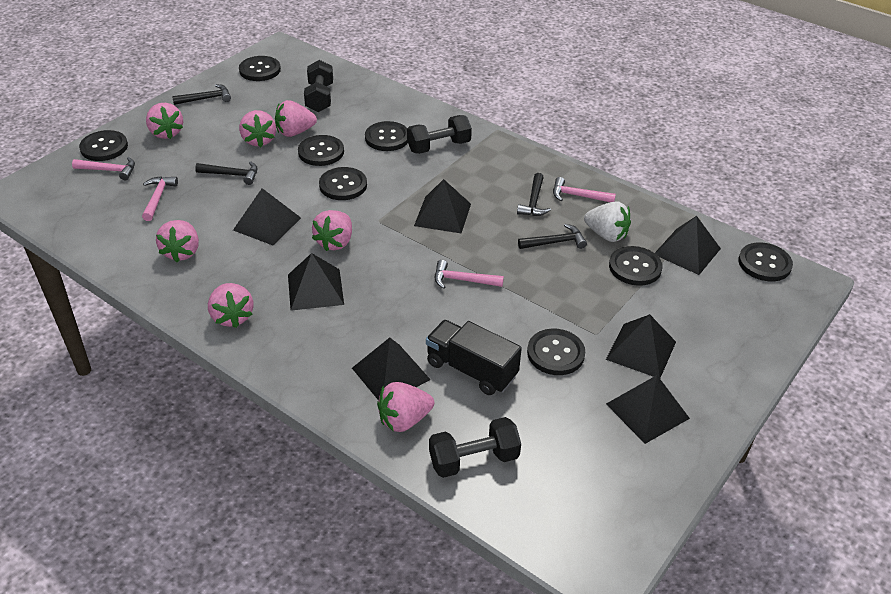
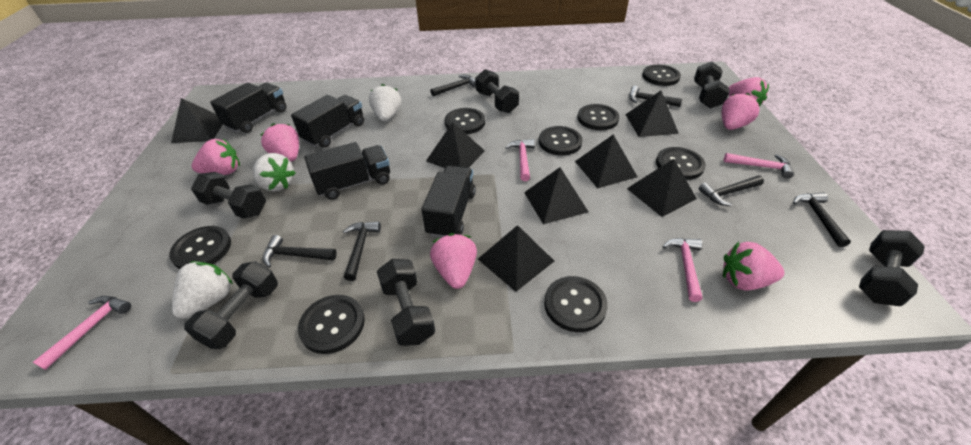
black dumbbell: [304,60,333,112] [407,115,472,154] [429,417,521,478] = 3 -> [184,261,278,349] [191,172,266,219] [377,259,435,346] [475,69,519,113] [694,61,730,108] [859,230,925,306] = 6
black hammer: [172,84,231,105] [195,161,258,185] [517,173,551,216] [518,224,587,249] = 4 -> [262,235,337,267] [343,222,381,281] [430,75,476,96] [629,86,682,107] [699,175,764,206] [793,192,851,247] = 6
black truck: [426,320,522,395] = 1 -> [210,83,287,133] [291,95,364,148] [304,142,390,200] [421,166,476,238] = 4
pink strawberry: [146,103,183,139] [156,220,199,262] [208,283,254,328] [239,110,276,147] [275,100,317,137] [312,210,352,251] [377,382,434,432] = 7 -> [191,139,240,175] [260,123,299,162] [430,233,477,289] [722,93,760,130] [723,241,784,291] [728,77,769,107] = 6
white strawberry: [584,201,631,242] = 1 -> [172,261,233,319] [253,153,295,192] [369,84,401,121] = 3

